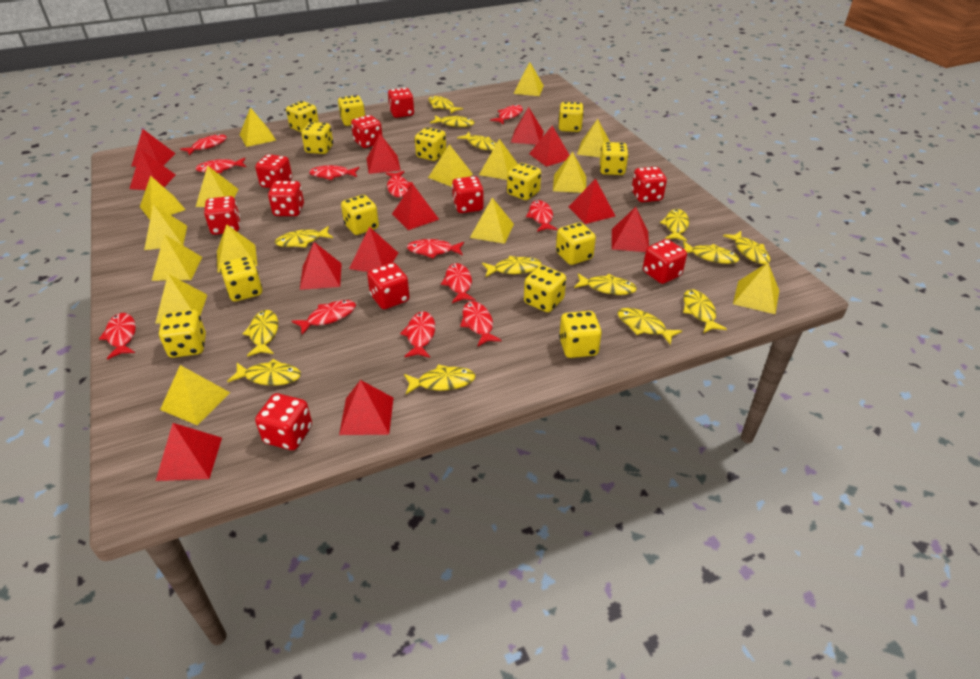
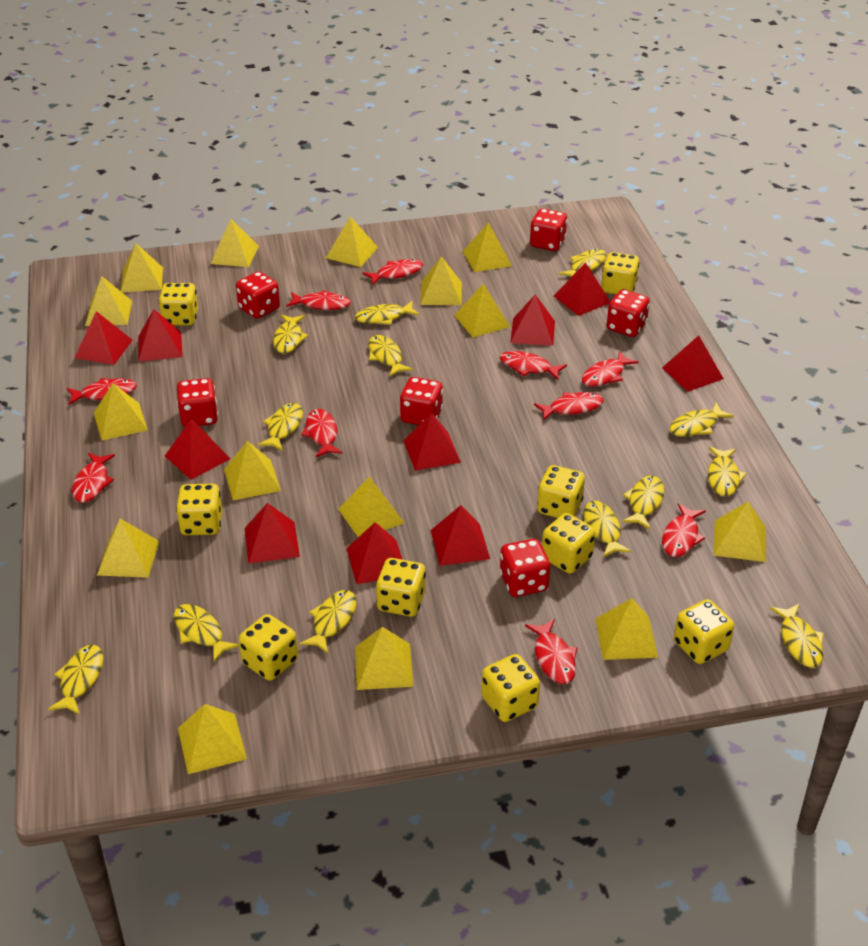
red dice: [204,196,240,235] [255,154,292,188] [255,393,312,450] [268,181,304,216] [351,115,383,148] [367,263,410,309] [388,88,414,118] [452,176,484,213] [632,167,667,202] [643,239,687,284] = 10 -> [177,378,218,427] [236,271,280,319] [400,377,443,425] [500,539,550,597] [530,209,567,251] [607,289,650,337] = 6
red fish: [99,313,136,360] [180,134,227,156] [195,158,246,173] [292,300,356,335] [309,165,359,180] [386,171,413,197] [400,311,435,358] [407,239,464,259] [441,263,475,303] [460,301,502,347] [490,104,523,125] [526,200,558,232] = 12 -> [67,378,137,405] [72,453,115,503] [286,290,351,310] [301,409,343,457] [363,259,423,285] [500,351,567,380] [525,619,578,684] [534,392,604,421] [582,351,639,387] [662,503,706,557] = 10
red pyramid: [130,150,176,190] [132,129,176,167] [156,423,222,481] [300,242,342,290] [339,380,393,435] [349,227,398,272] [367,134,401,174] [392,184,439,230] [511,107,544,145] [529,126,570,167] [569,179,615,224] [612,207,649,252] = 12 -> [75,311,132,365] [138,309,182,362] [165,418,230,480] [244,503,300,564] [346,522,403,584] [404,413,461,471] [431,505,490,566] [510,295,555,346] [554,262,610,316] [662,335,724,392] = 10
yellow dice: [159,310,206,358] [220,256,262,301] [286,101,319,133] [301,122,333,154] [338,95,365,126] [341,195,379,235] [415,127,446,161] [507,163,541,200] [524,265,566,312] [556,222,596,265] [559,102,584,132] [559,311,602,358] [600,142,628,175] = 13 -> [159,283,198,325] [176,484,222,535] [239,614,298,681] [376,558,426,617] [481,654,540,722] [537,465,585,518] [542,513,595,574] [601,252,639,295] [674,599,734,664] = 9
yellow fish: [227,359,301,385] [242,310,278,357] [275,226,333,247] [404,364,476,394] [428,96,463,114] [430,116,474,127] [457,132,496,150] [482,256,542,277] [574,273,637,295] [618,308,682,345] [660,209,689,242] [683,241,740,264] [683,289,727,333] [723,231,770,264] = 14 -> [48,645,103,715] [174,604,239,662] [257,403,303,451] [273,314,308,354] [300,590,357,653] [355,301,420,325] [368,335,413,376] [559,249,606,277] [584,501,631,557] [622,475,664,529] [670,402,734,437] [708,447,746,496] [770,604,824,668] = 13

